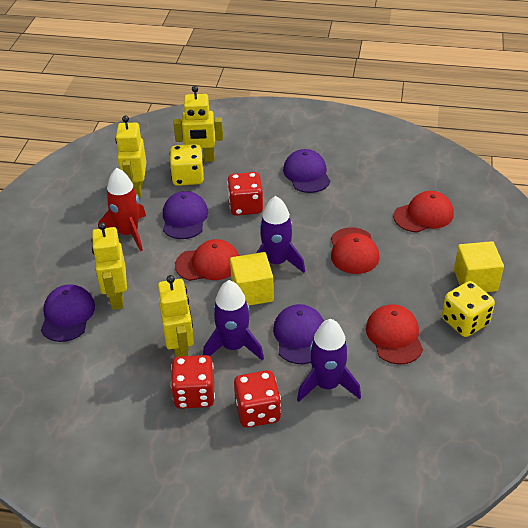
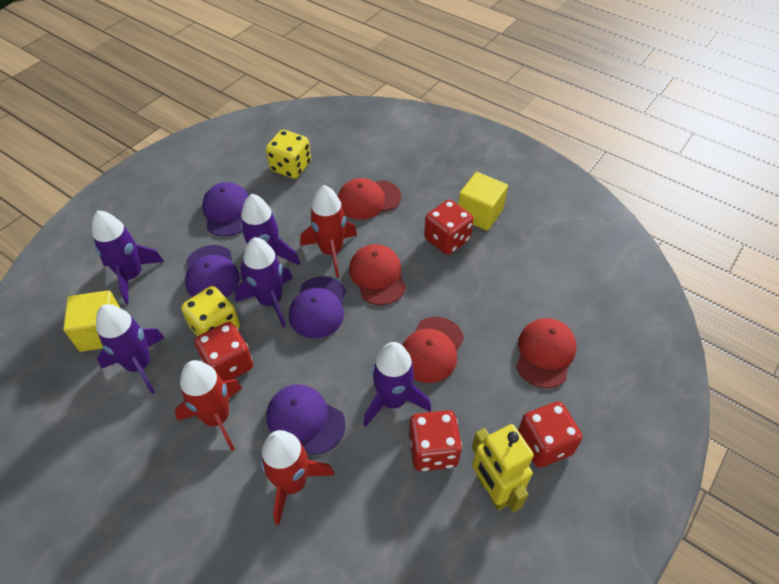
purple rocket: [203,280,264,361] [256,196,305,273] [297,319,361,402] = 3 -> [92,210,164,304] [96,304,165,394] [235,237,293,328] [240,193,300,281] [363,342,431,427] = 5
red dice: [171,355,215,409] [227,172,263,216] [234,370,281,428] = 3 -> [195,322,253,381] [409,410,462,471] [424,200,473,255] [518,401,582,468] = 4
red rocket: [98,168,146,251] = 1 -> [175,360,242,451] [260,430,334,525] [300,185,357,277] = 3
yellow robot: [92,222,127,310] [115,116,146,198] [158,275,194,357] [173,86,223,162] = 4 -> [472,424,534,512] = 1

